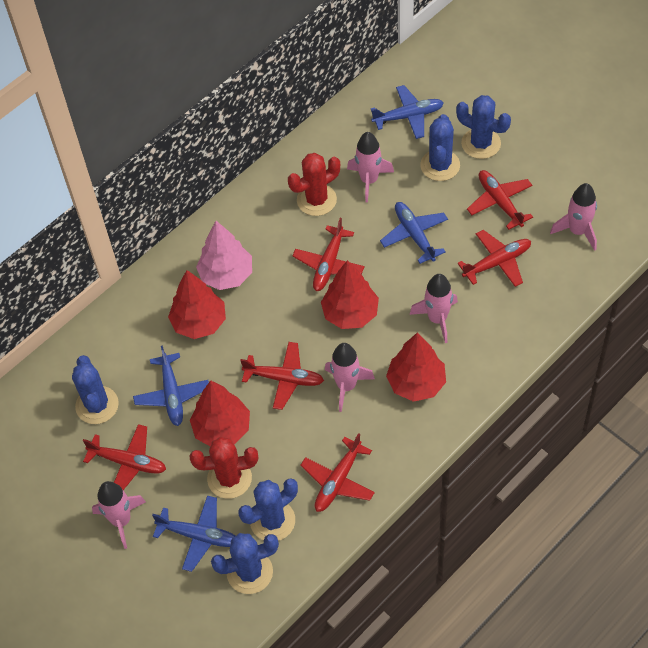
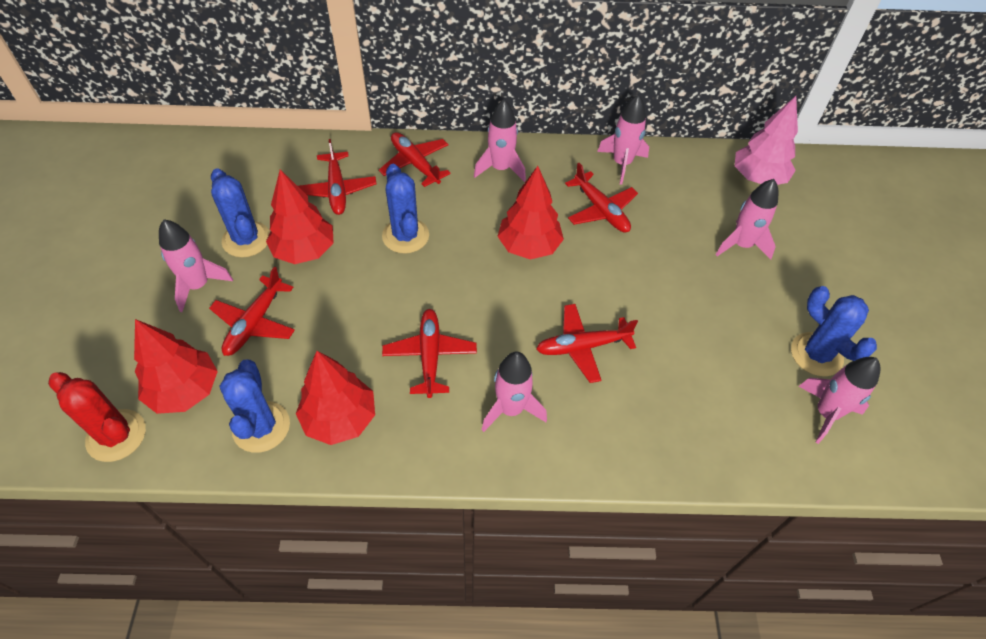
blue cactus: [72,355,119,424] [211,533,279,594] [239,478,298,541] [420,114,460,181] [456,95,511,159] = 5 -> [211,168,270,257] [220,360,290,453] [382,164,429,254] [791,286,877,376] = 4
blue plane: [133,345,209,426] [152,496,236,572] [371,85,444,139] [380,202,448,264] = 4 -> none = 0
pink rocket: [92,481,146,549] [325,343,375,412] [347,132,394,203] [409,274,458,343] [550,183,597,251] = 5 -> [159,219,233,312] [474,99,526,182] [482,351,547,432] [597,95,649,185] [716,179,778,260] [799,357,881,444] = 6
red cactus: [189,437,258,499] [288,153,340,216] = 2 -> [48,372,146,462] = 1

